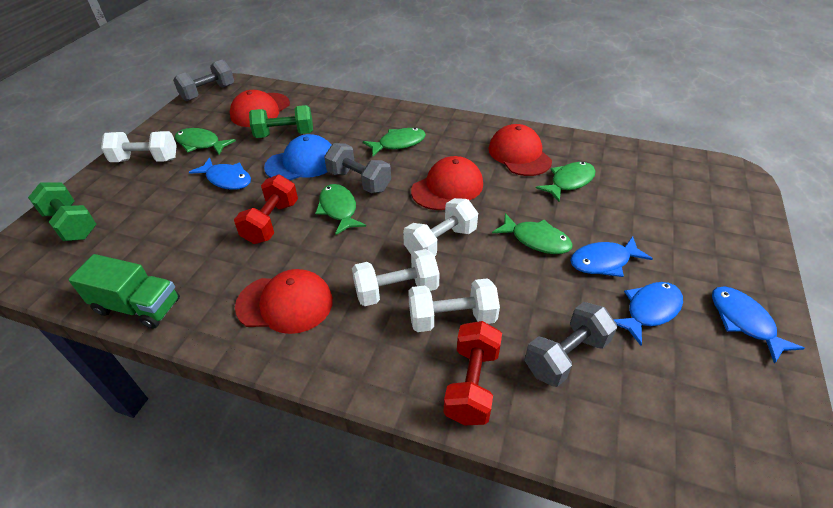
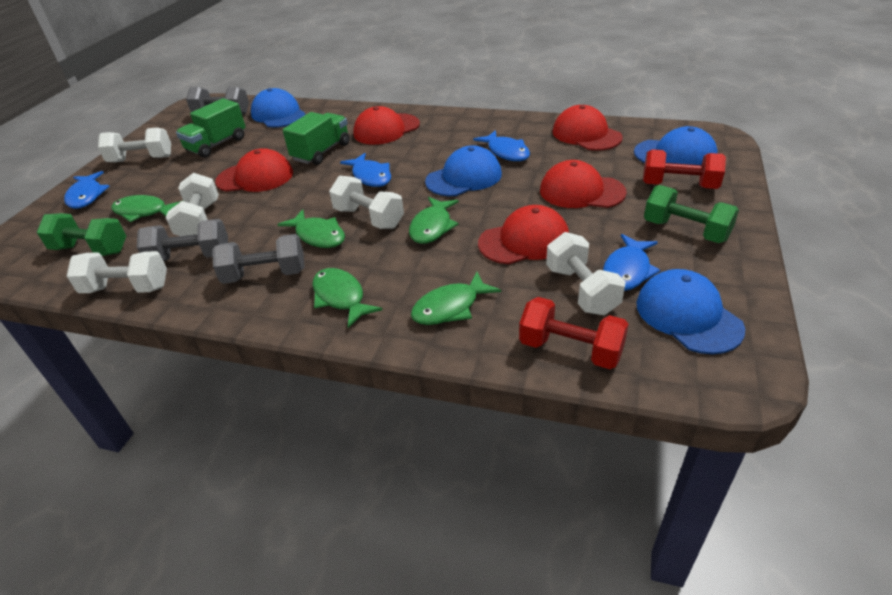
blue cap: [264,134,331,180] = 1 -> [251,88,306,128] [425,146,502,196] [634,126,718,165] [636,269,745,354] = 4
green truck: [68,254,180,329] = 1 -> [176,98,246,158] [283,112,350,165] = 2
red cap: [230,90,290,127] [235,269,333,334] [411,156,483,210] [488,124,552,176] = 4 -> [215,148,293,192] [353,106,420,145] [478,205,569,264] [540,160,627,208] [552,105,623,151] = 5
white dumbbell: [101,131,177,162] [352,249,440,306] [403,198,478,256] [408,278,500,332] = 4 -> [67,251,167,293] [98,127,171,162] [165,173,219,236] [329,176,404,229] [546,232,625,315] = 5

